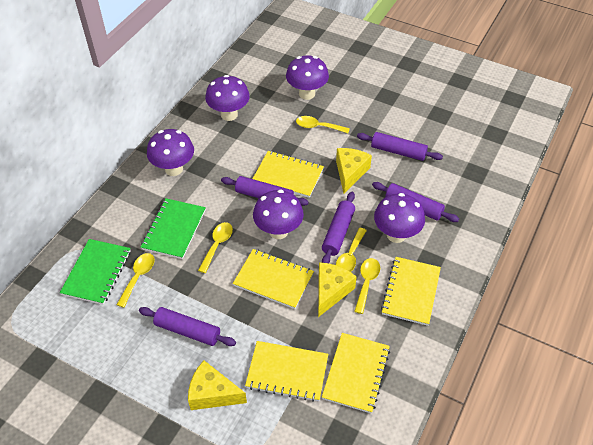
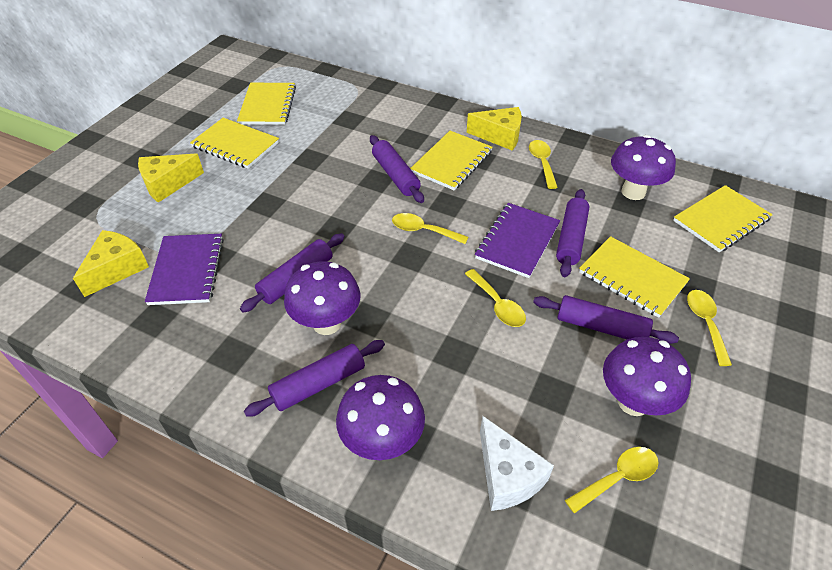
green notebook: [60,239,131,305] [141,198,206,259] = 2 -> none = 0
purple mushroom: [147,129,194,176] [205,75,250,121] [253,190,304,239] [286,55,329,100] [374,193,425,243] = 5 -> [284,261,361,335] [336,375,425,460] [603,337,691,416] [611,135,676,200] = 4
purple notebook: none = 0 -> [145,234,224,305] [475,203,560,278] = 2
white cheese: none = 0 -> [480,416,554,511] = 1

